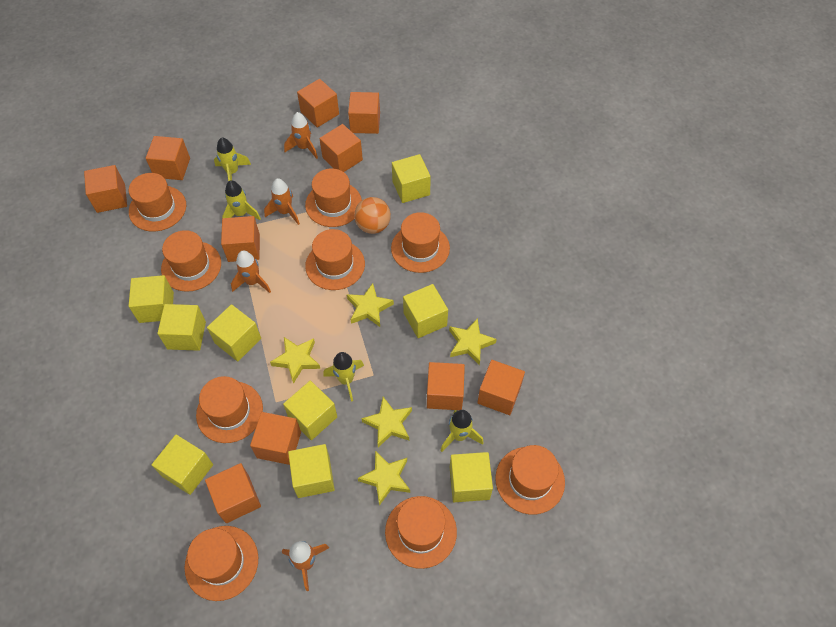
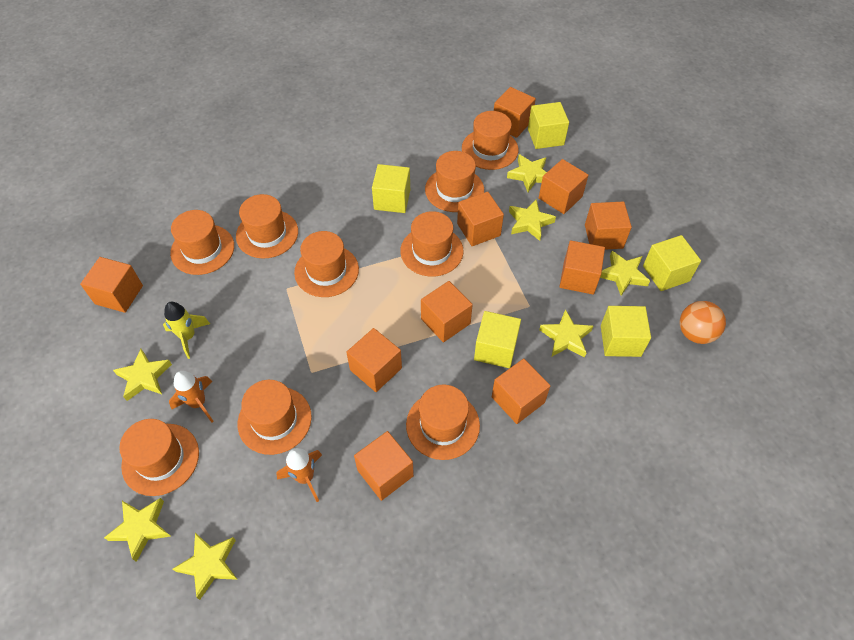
orange rocket: [231,250,271,293] [264,178,300,225] [282,541,329,591] [284,112,318,159] = 4 -> [169,371,214,423] [276,448,322,502] = 2
yellow cube: [129,275,174,323] [152,435,213,495] [158,304,206,351] [207,304,261,361] [283,380,337,440] [288,444,335,498] [392,154,431,203] [403,284,448,338] [450,452,493,502] = 9 -> [372,164,410,213] [474,311,521,368] [528,102,569,149] [601,306,651,357] [643,235,701,291] = 5
yellow rocket: [214,137,251,181] [222,180,261,220] [323,352,364,402] [441,410,484,452] = 4 -> [163,302,210,359] = 1
yellow star: [270,337,320,384] [347,283,394,327] [358,451,410,506] [362,397,412,447] [449,318,497,365] = 5 -> [104,498,171,562] [113,349,172,401] [173,533,238,600] [507,154,547,192] [509,199,556,241] [539,309,593,358] [600,251,650,296] = 7

